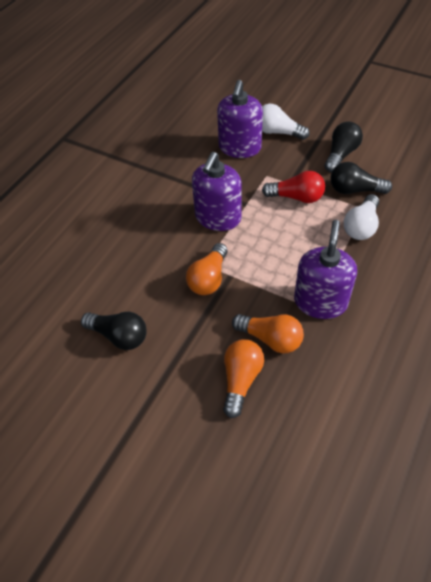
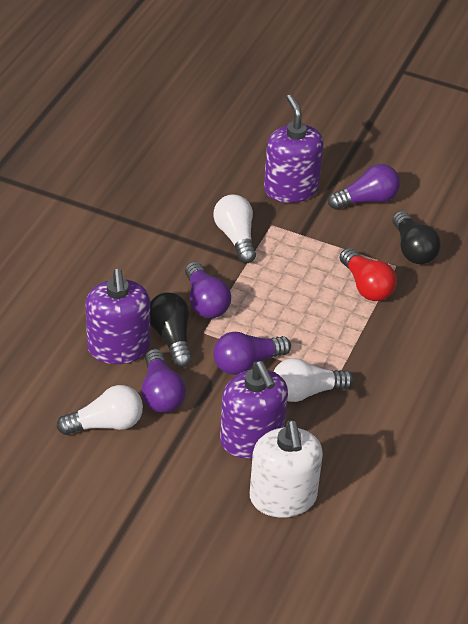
black light bulb: [81,312,147,350] [324,121,363,172] [330,162,392,194] = 3 -> [150,292,192,368] [392,211,441,264] = 2
orange light bulb: [186,243,228,295] [223,339,264,418] [232,314,304,353] = 3 -> none = 0
purple light bulb: none = 0 -> [141,349,186,413] [185,261,231,318] [213,332,291,375] [328,164,400,210] = 4
white light bulb: [262,104,310,140] [344,194,379,240] = 2 -> [57,385,143,435] [213,195,256,263] [273,358,354,402] = 3
white soap dispenser: none = 0 -> [250,420,323,518] = 1

